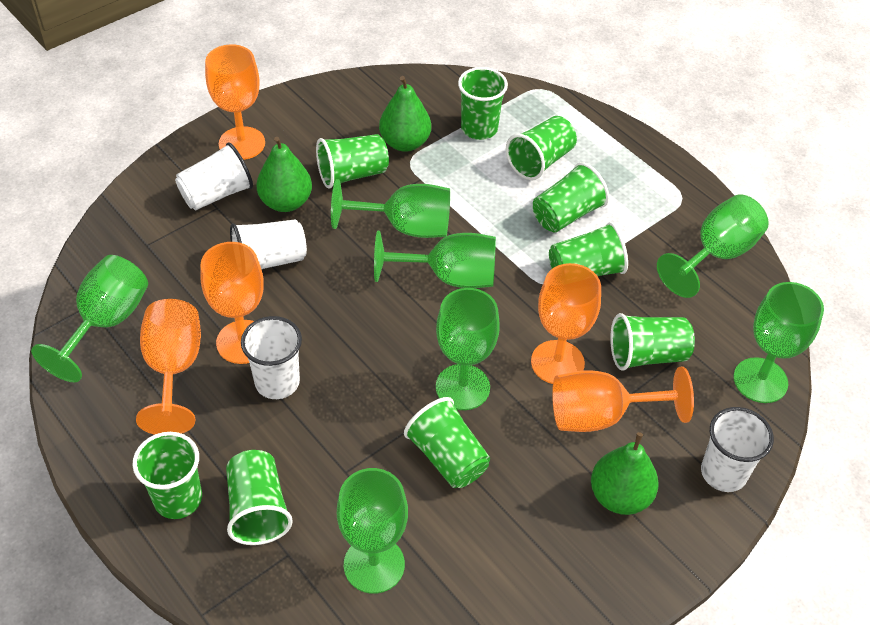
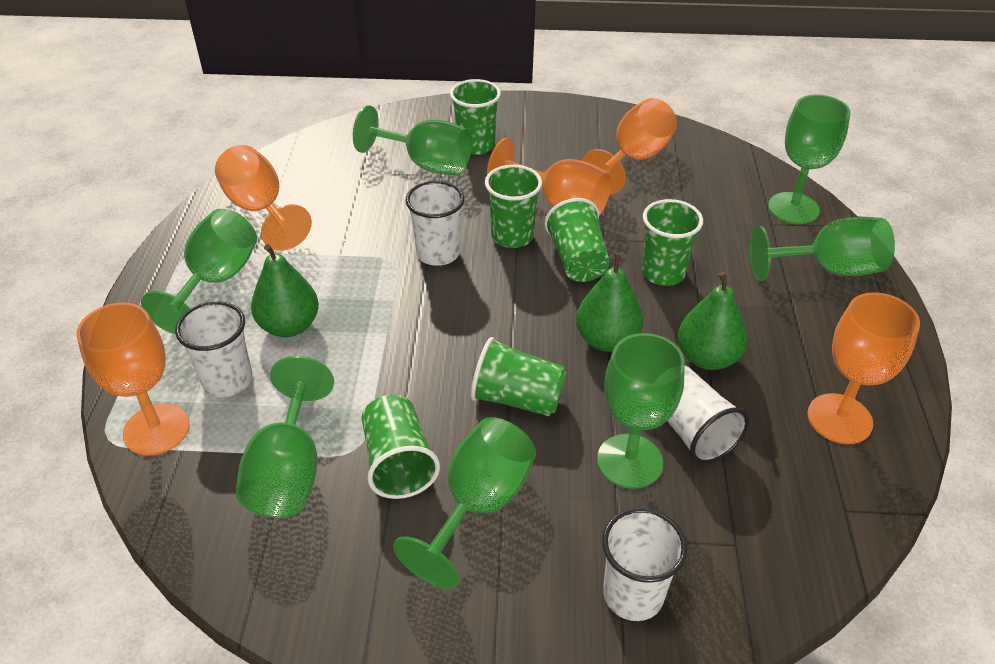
green cup: [133,432,202,519] [226,450,293,545] [316,134,389,189] [404,397,490,488] [458,67,508,140] [506,116,577,180] [533,162,609,232] [549,222,628,276] [610,313,695,371] = 9 -> [362,395,440,499] [450,79,501,155] [471,337,567,416] [485,165,542,248] [545,198,610,282] [641,199,703,286] = 6

